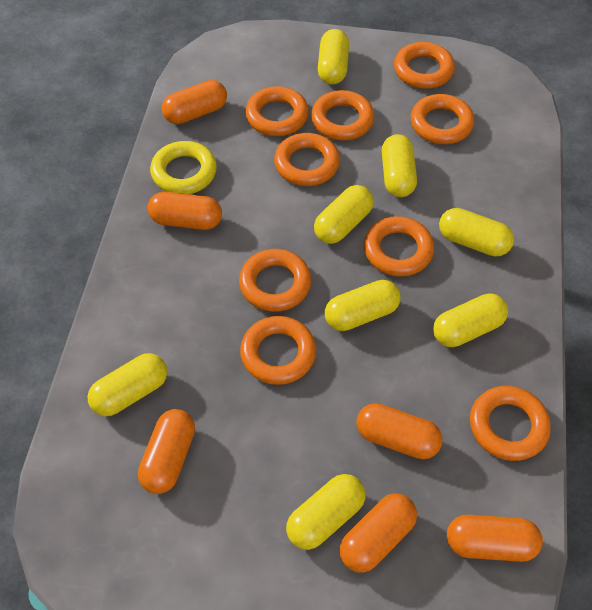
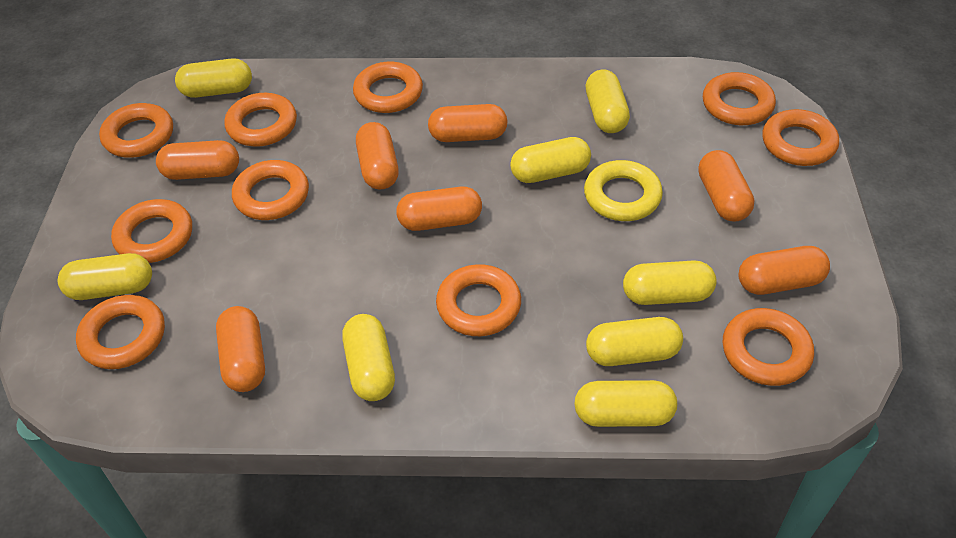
orange capsule: [138,409,195,494] [148,192,222,230] [162,80,227,124] [340,493,417,573] [356,403,443,459] [447,515,543,562] = 6 -> [156,140,239,180] [216,306,265,392] [356,122,399,189] [396,187,482,231] [428,104,507,142] [698,150,754,221] [739,246,830,295] = 7
orange ring: [239,249,311,312] [240,316,316,385] [245,86,309,136] [274,133,340,186] [311,90,374,140] [364,216,434,277] [394,42,455,89] [411,94,474,144] [470,386,551,461] = 9 -> [76,295,165,369] [99,103,173,158] [111,199,192,263] [224,93,297,147] [232,160,309,220] [353,62,423,113] [436,264,521,336] [703,72,776,125] [723,308,814,386] [762,109,839,166] = 10

